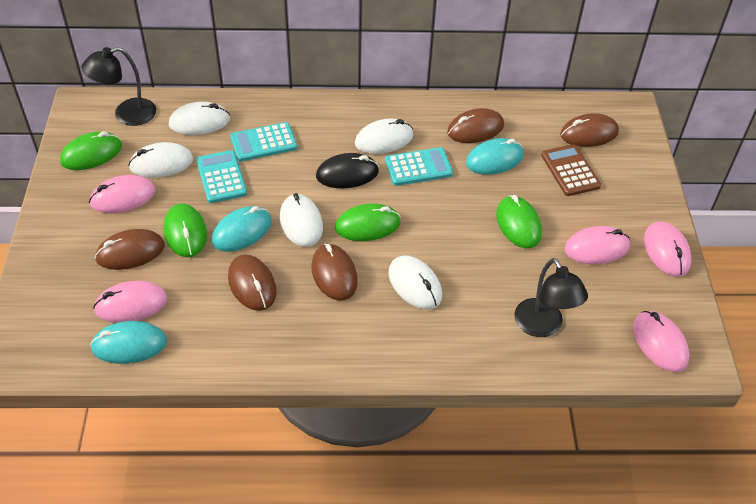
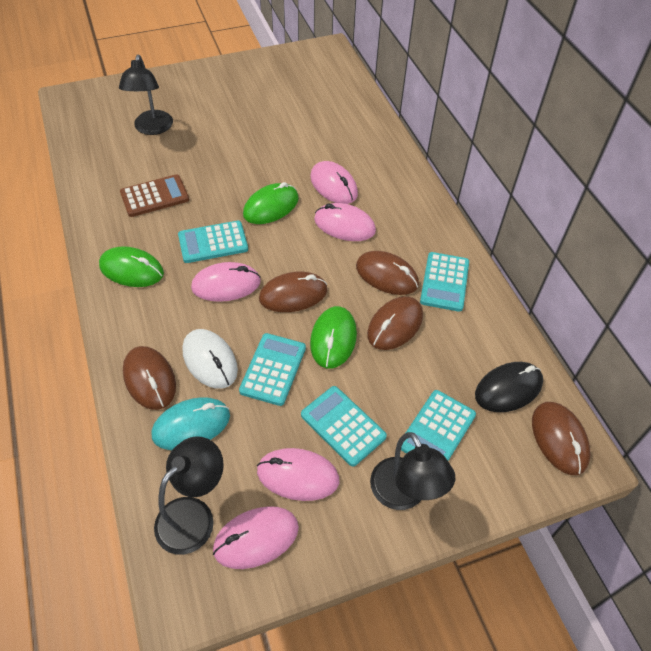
black lamp: [81,47,156,126] [514,258,588,337] = 2 -> [119,55,173,135] [154,436,224,555] [370,432,455,510] = 3
green mouse: [60,131,122,170] [163,203,207,257] [335,203,401,241] [496,195,542,248] = 4 -> [99,246,164,287] [243,182,299,224] [310,306,357,368] = 3
turquoise calculator: [196,150,247,203] [230,122,297,161] [385,147,453,186] = 3 -> [178,221,248,263] [239,333,306,406] [301,386,387,467] [401,390,476,461] [420,252,469,312] = 5
turquoise mouse: [90,321,167,364] [212,206,272,252] [466,138,524,175] = 3 -> [151,397,230,450] = 1
white mouse: [128,142,193,178] [169,102,230,135] [280,193,323,247] [355,118,413,154] [388,256,442,309] = 5 -> [183,329,238,389] = 1

